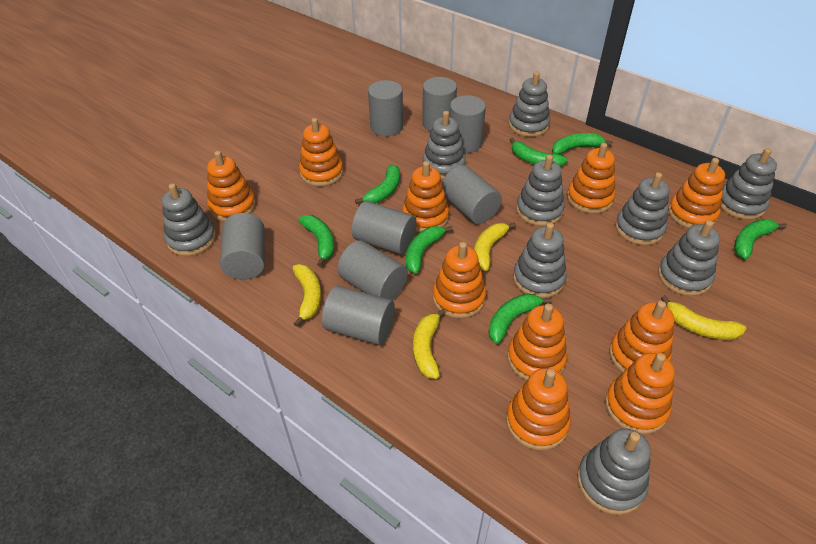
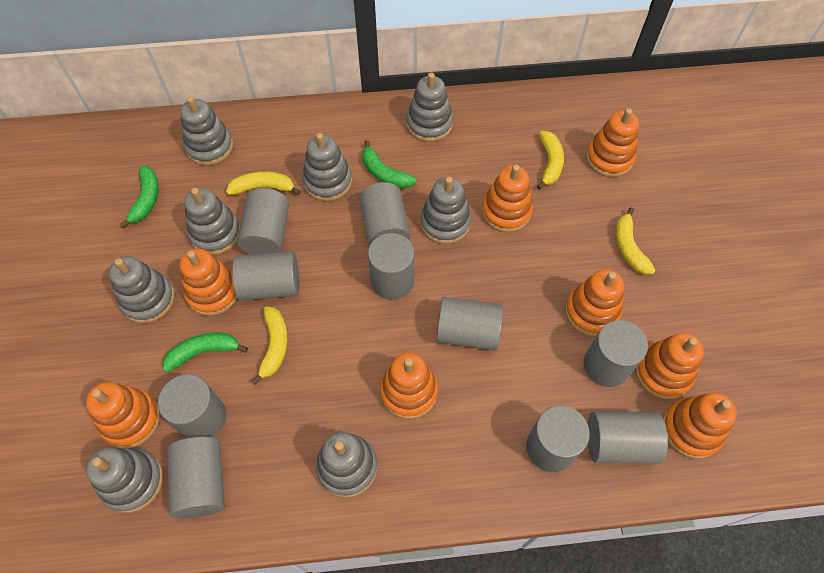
green banana: [298,215,334,267] [355,164,400,204] [406,226,453,274] [488,294,551,344] [510,138,568,167] [552,133,612,155] [734,219,787,259] = 7 -> [119,166,159,228] [163,333,248,372] [362,140,416,189] = 3
grey cylinder: [220,213,265,280] [322,286,395,345] [337,240,408,300] [352,201,416,255] [368,80,403,136] [422,77,457,131] [442,165,502,224] [450,95,486,153] = 8 -> [158,374,226,438] [167,437,225,518] [232,251,299,301] [237,188,289,255] [359,182,411,246] [368,233,414,300] [436,297,503,351] [526,406,590,472] [583,320,648,387] [587,411,668,464] = 10
grey stacking toy: [162,183,216,256] [423,111,466,179] [509,72,550,137] [513,222,567,298] [516,155,565,226] [577,428,651,515] [615,172,669,245] [658,220,720,296] [720,148,777,220] = 9 -> [86,448,164,513] [109,256,175,323] [180,96,233,166] [184,188,240,255] [302,133,352,201] [316,432,377,498] [406,72,453,142] [420,177,471,244] = 8
orange stacking toy: [207,151,256,221] [299,118,343,187] [402,161,449,232] [433,242,486,319] [506,368,571,450] [507,304,567,381] [567,143,615,214] [605,353,675,434] [609,301,674,373] [668,158,725,228] = 10 -> [86,382,160,448] [180,249,237,316] [380,353,438,419] [482,165,533,233] [565,269,624,336] [586,108,639,177] [635,333,704,399] [663,393,737,459] = 8

